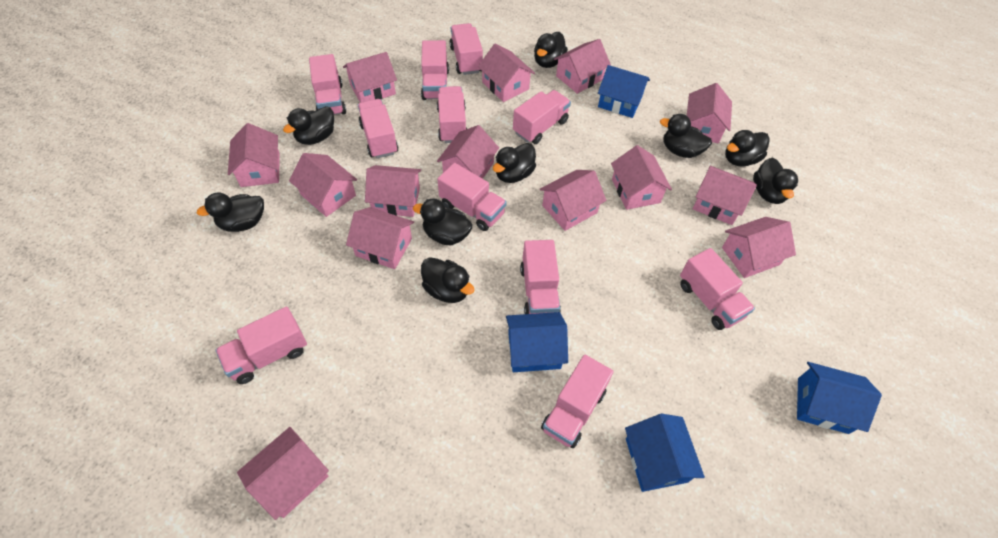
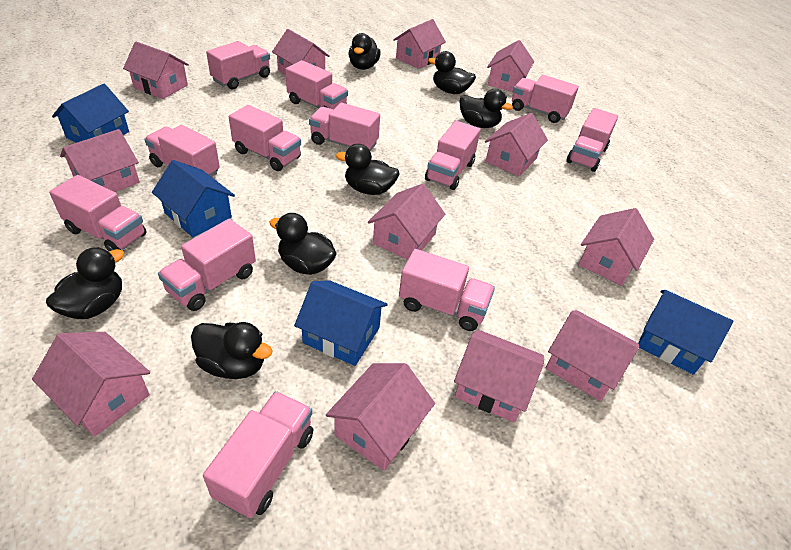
black duck: [197,192,264,232] [283,106,334,145] [413,198,473,245] [421,257,474,303] [493,143,536,183] [534,32,568,68] [660,114,712,158] [725,130,770,167] [753,158,798,204] = 9 -> [46,247,124,319] [191,322,273,379] [269,213,337,275] [336,144,400,195] [348,33,381,70] [428,51,476,94] [459,89,513,128] = 7
pink house: [228,123,280,187] [237,427,329,520] [289,153,357,217] [343,52,397,102] [346,207,414,269] [365,165,421,217] [437,125,499,179] [478,43,535,102] [540,170,606,231] [554,39,611,94] [611,145,672,210] [687,83,732,143] [693,166,757,225] [722,217,796,278] = 14 -> [32,332,150,437] [60,129,140,192] [123,41,189,99] [272,29,330,75] [326,363,435,471] [368,184,445,260] [393,19,446,69] [454,329,544,423] [485,113,548,177] [487,40,534,92] [546,310,639,401] [579,208,654,286] = 12
pink truck: [215,306,307,384] [309,54,346,115] [358,99,398,158] [421,40,449,100] [437,86,467,143] [437,163,507,231] [449,23,483,75] [513,90,571,144] [520,240,561,314] [541,355,614,448] [680,248,755,330] = 11 -> [49,175,146,251] [144,125,220,177] [158,219,256,311] [203,391,314,518] [206,41,270,89] [229,105,301,171] [285,60,348,109] [309,103,380,151] [399,249,495,331] [425,121,481,190] [512,75,579,123] [566,108,618,172] = 12

